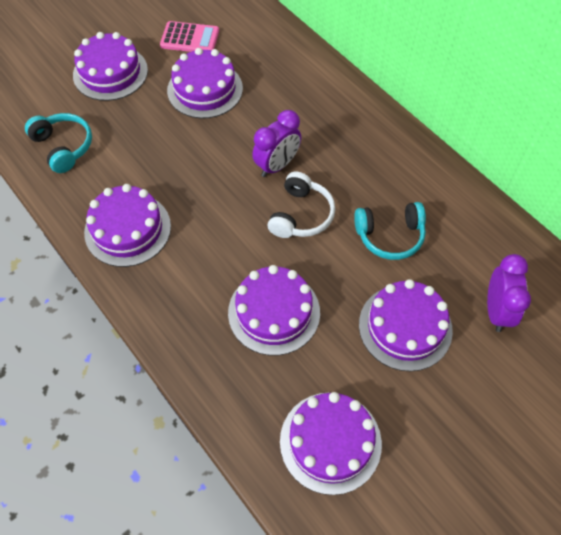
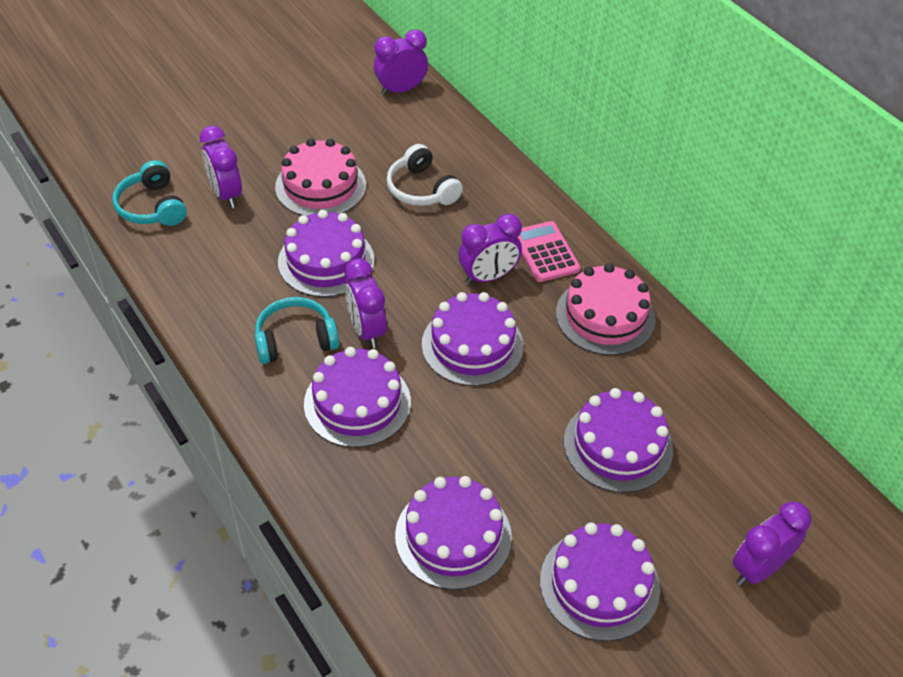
pink cake: none = 0 -> [275,138,366,216] [556,263,656,355] = 2
purple clock: [252,110,301,177] [487,254,531,332] = 2 -> [200,126,242,208] [345,258,387,348] [374,29,428,95] [458,214,522,285] [733,501,811,585] = 5

